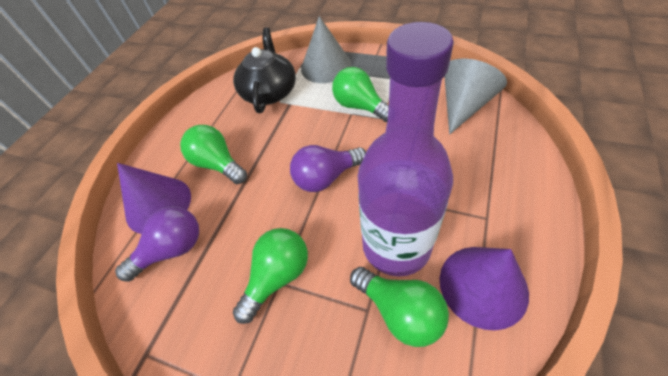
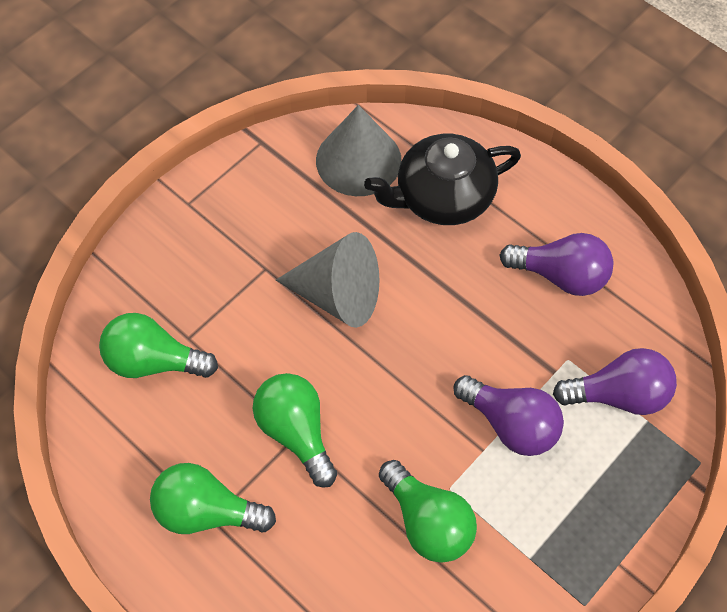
purple bottle: [358,22,454,277] = 1 -> none = 0
purple cone: [117,163,191,234] [439,247,529,330] = 2 -> none = 0
purple light bulb: [115,206,199,282] [290,145,366,192] = 2 -> [454,375,564,456] [499,233,613,296] [553,348,677,415] = 3

